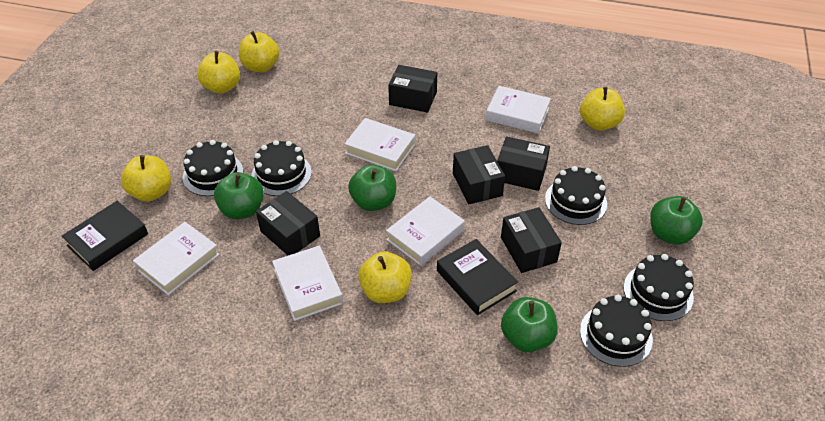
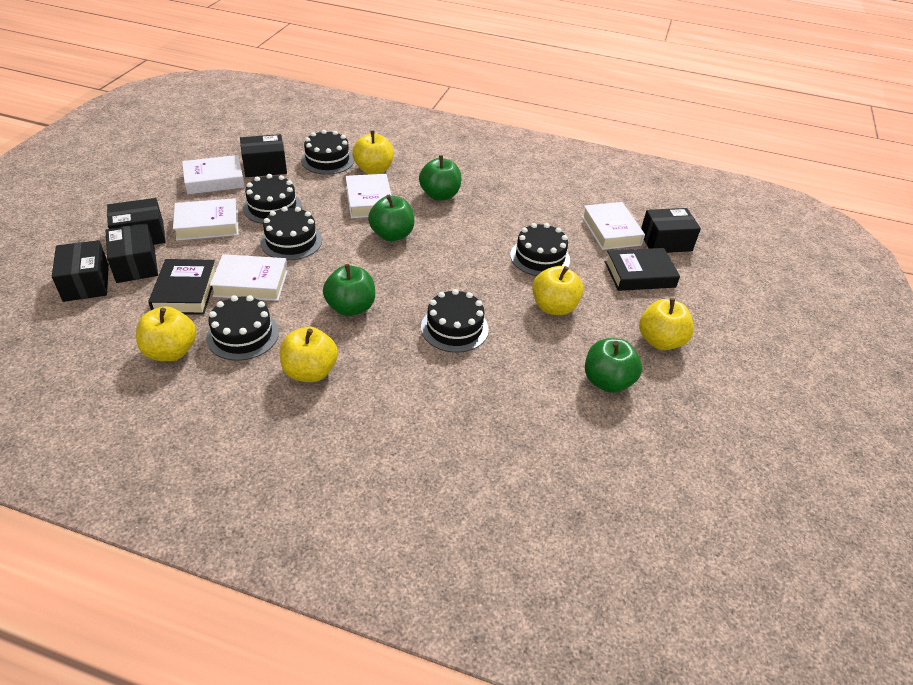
black cake: [183,140,243,196] [252,140,312,196] [545,166,607,225] [580,295,653,367] [624,254,694,321] = 5 -> [206,295,279,361] [243,174,302,224] [260,206,322,260] [301,130,354,175] [421,289,489,353] [510,223,570,276] = 6

